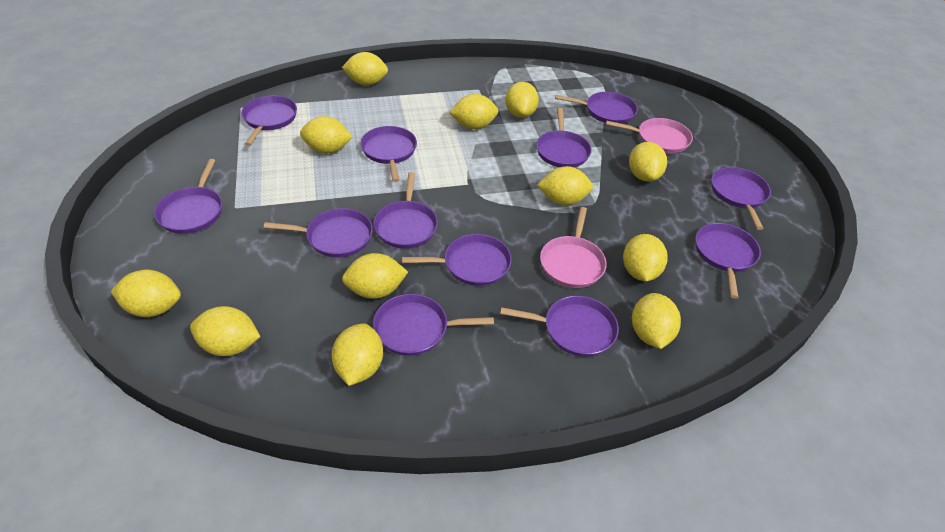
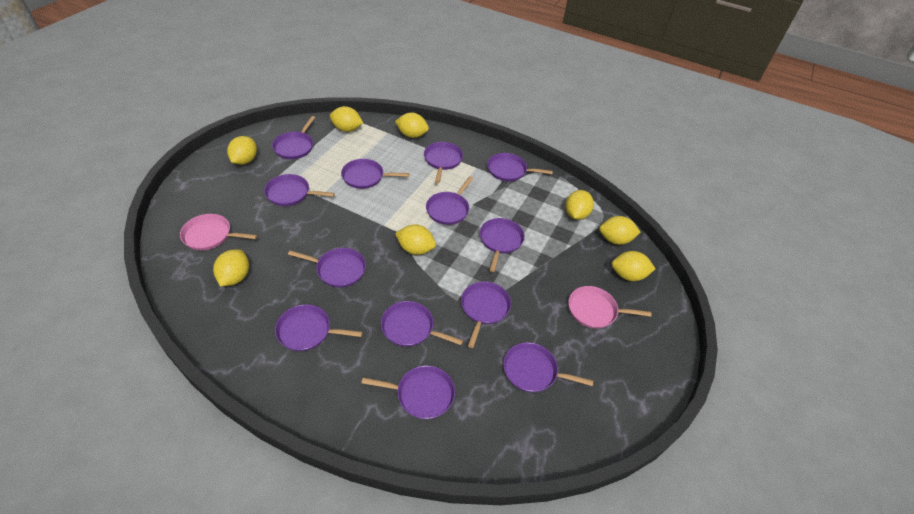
purple pan: [154,159,222,234] [241,95,297,146] [264,208,373,258] [360,126,417,182] [373,172,438,249] [373,294,494,356] [402,234,512,286] [500,296,619,357] [536,108,592,167] [555,92,638,124] [695,223,761,299] [711,167,771,230] = 12 -> [264,174,335,206] [272,116,315,159] [275,304,363,351] [288,248,366,287] [341,159,409,189] [362,365,455,419] [381,301,463,347] [424,142,463,183] [426,176,473,225] [461,281,511,348] [480,218,525,272] [487,153,553,181] [503,342,593,392] = 13
yellow lemon: [111,270,181,317] [190,306,260,356] [300,116,352,153] [332,323,383,386] [342,52,388,85] [342,253,408,299] [449,94,498,129] [505,82,539,118] [537,166,593,205] [623,234,668,282] [629,142,667,182] [632,293,681,349] = 12 -> [213,249,249,286] [227,136,257,165] [330,106,363,132] [395,113,429,138] [395,224,436,255] [565,190,594,220] [599,216,641,245] [612,251,655,281] = 8

